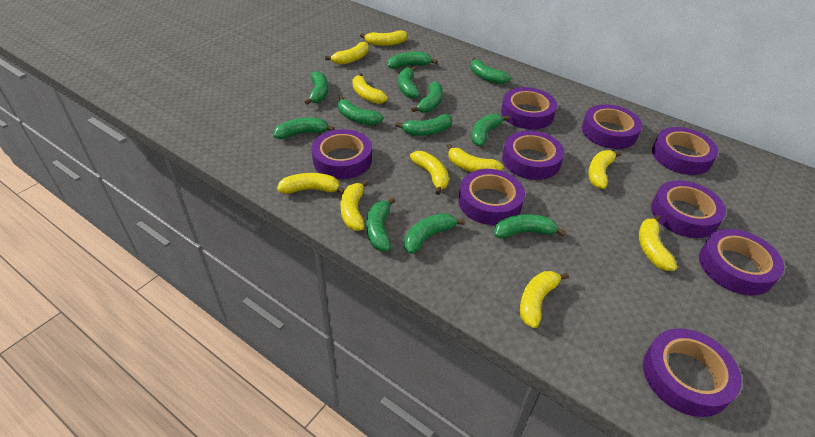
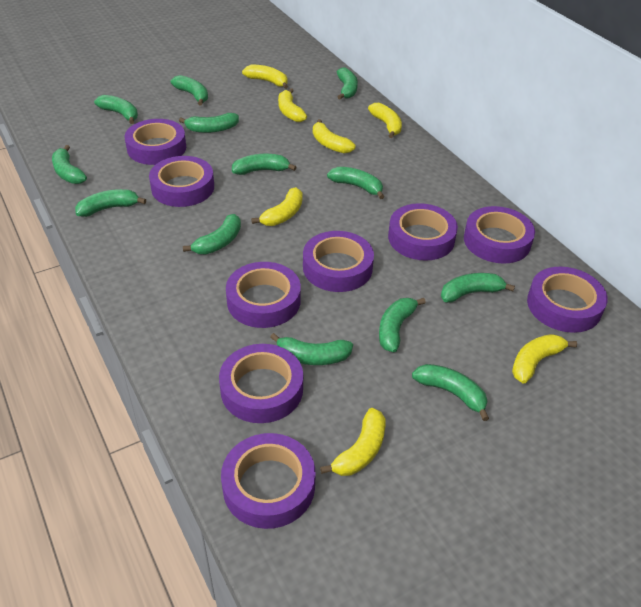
green banana: [274,117,335,139] [305,71,328,105] [338,96,383,125] [366,197,395,251] [388,52,437,69] [395,114,452,136] [398,66,420,99] [404,213,465,254] [411,81,443,113] [471,57,511,85] [472,113,510,146] [494,214,566,239] = 12 -> [52,145,87,184] [75,189,146,217] [94,95,138,124] [171,75,208,105] [179,113,239,133] [183,214,241,255] [232,154,296,175] [270,333,353,365] [327,167,384,199] [337,67,358,99] [379,298,426,352] [412,364,489,421] [441,273,515,303] = 13
yellow banana: [277,173,345,194] [325,42,369,65] [340,180,369,231] [352,73,388,104] [360,30,407,46] [410,151,449,195] [447,144,504,172] [520,271,569,328] [588,150,622,189] [639,215,677,271] = 10 -> [242,65,288,89] [251,187,303,226] [278,88,307,122] [313,119,355,154] [320,408,385,476] [368,103,402,138] [512,334,577,383] = 7

